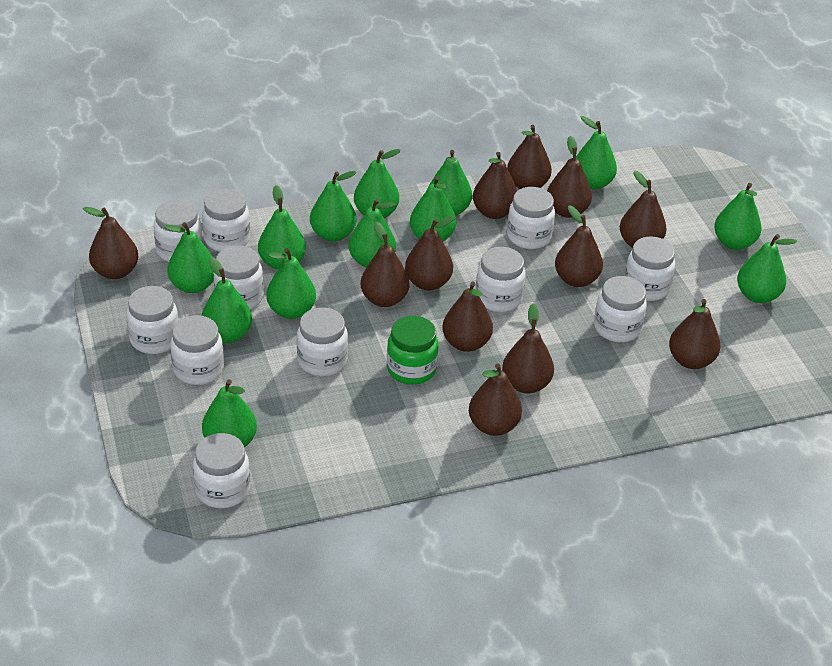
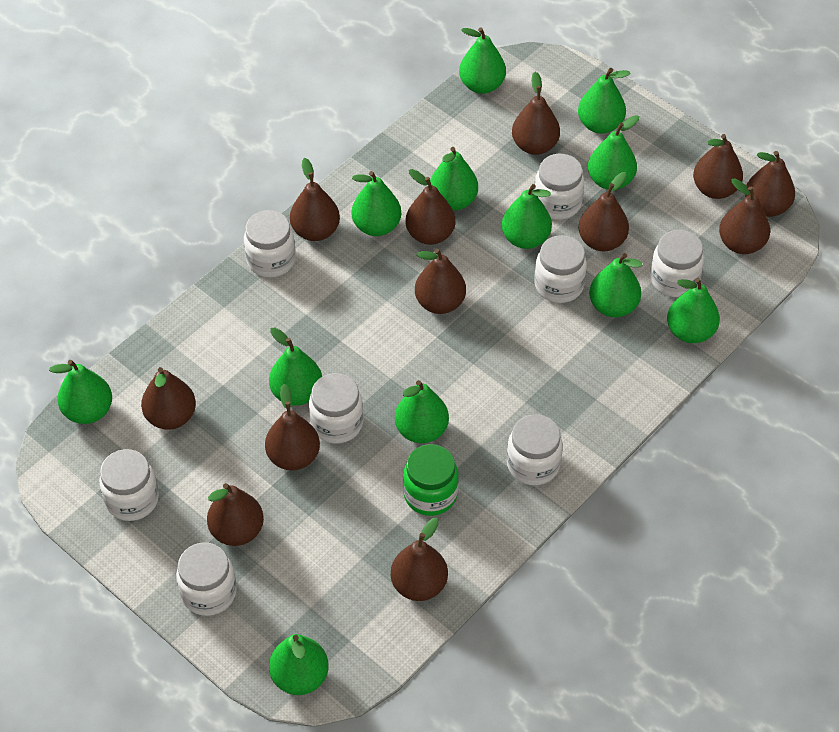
green pear: [164,222,214,293] [201,257,252,343] [202,379,257,448] [258,185,306,270] [267,248,316,319] [310,171,357,242] [348,199,396,268] [354,149,401,218] [410,176,456,242] [429,150,472,216] [576,116,617,190] [714,183,761,250] [737,234,797,303] = 13 -> [49,360,112,424] [269,327,322,406] [269,634,329,695] [351,171,401,236] [395,380,449,443] [430,147,478,211] [459,27,506,94] [502,184,552,249] [578,68,631,134] [588,115,639,190] [589,253,642,317] [667,278,720,343] = 12
white jar: [126,286,179,354] [153,199,203,262] [170,315,224,385] [193,433,250,508] [202,189,250,252] [213,246,264,309] [297,307,348,376] [476,247,526,312] [507,187,555,249] [594,276,647,342] [625,236,675,301] = 11 -> [99,449,159,521] [176,542,237,616] [244,210,296,277] [309,373,363,444] [507,414,563,485] [534,154,584,220] [534,235,587,303] [650,230,704,297] = 8

